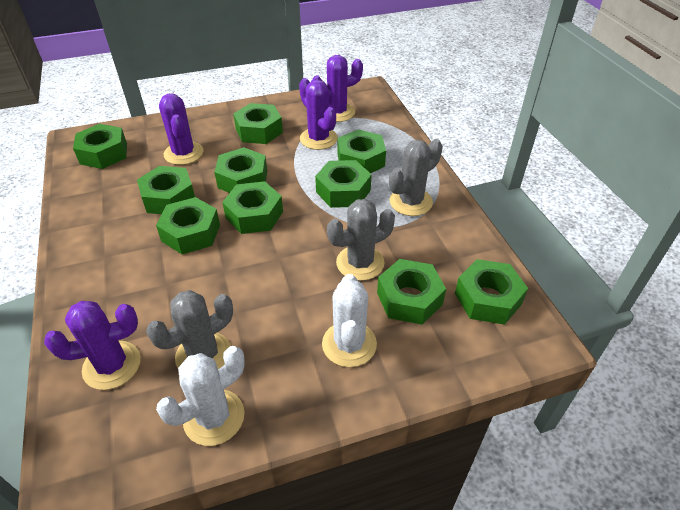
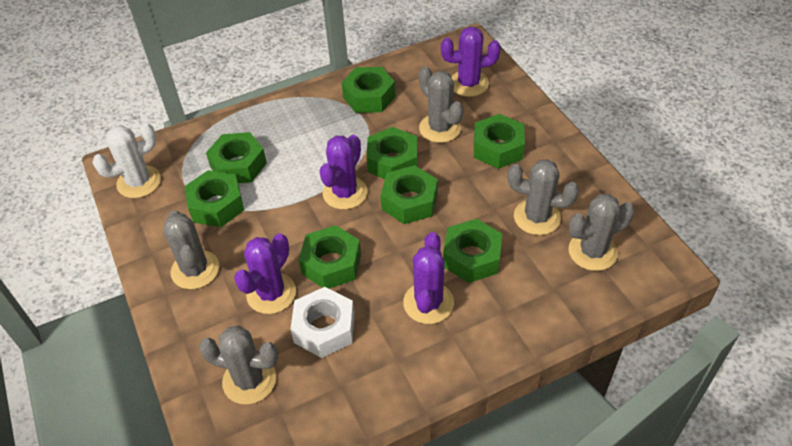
green nut: [73,124,127,169] [137,166,195,214] [156,197,220,254] [214,147,267,193] [222,181,283,234] [233,103,283,144] [315,160,372,208] [338,129,386,173] [377,259,446,325] [455,259,528,325] = 10 -> [184,170,244,227] [206,132,267,183] [299,225,361,289] [342,67,395,113] [367,127,417,179] [381,165,438,224] [443,219,502,283] [474,114,525,169] = 8
grey cactus: [146,290,233,369] [327,199,395,281] [389,139,443,216] = 3 -> [163,210,219,289] [199,325,279,405] [419,66,464,143] [508,159,579,235] [568,194,635,271] = 5
white cactus: [156,346,245,446] [322,274,377,367] = 2 -> [92,123,161,198] = 1
white nut: none = 0 -> [290,287,355,358] = 1

